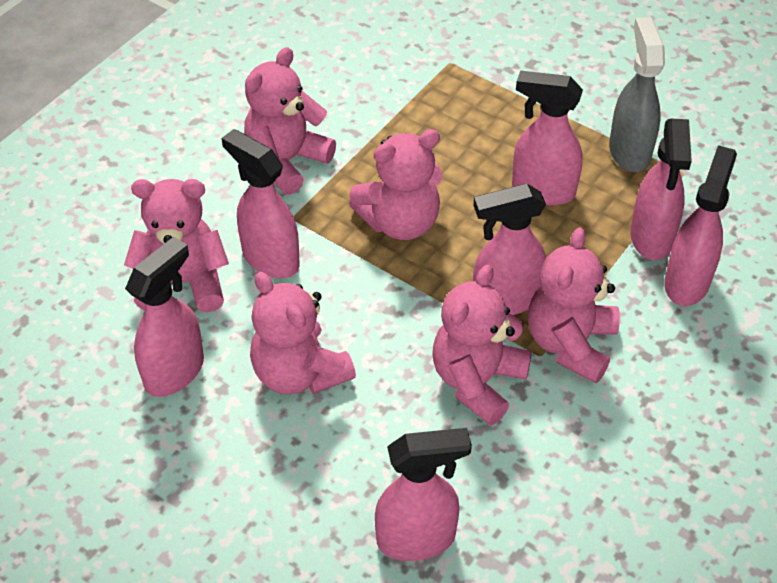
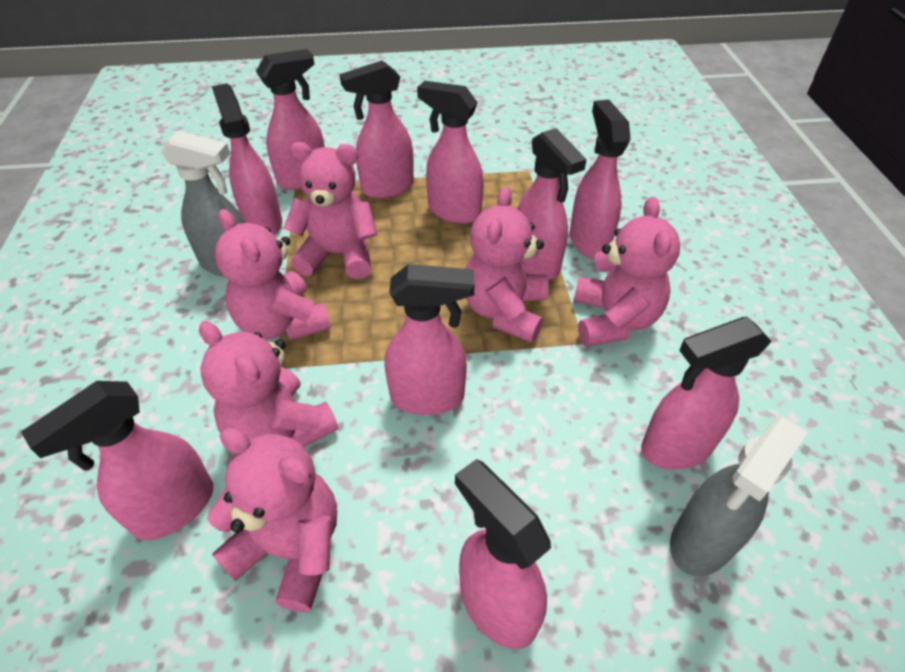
grey spray bottle: [609,17,665,172] = 1 -> [161,130,245,276] [670,415,808,576] = 2
pink spray bottle: [125,237,204,397] [222,129,300,278] [375,428,472,561] [473,184,546,315] [512,70,583,206] [630,119,692,260] [664,145,737,306] = 7 -> [21,381,213,540] [212,83,282,235] [256,49,325,190] [340,60,414,198] [384,264,475,415] [417,81,483,224] [455,459,551,649] [517,128,587,280] [569,100,631,259] [641,317,772,470] = 10

